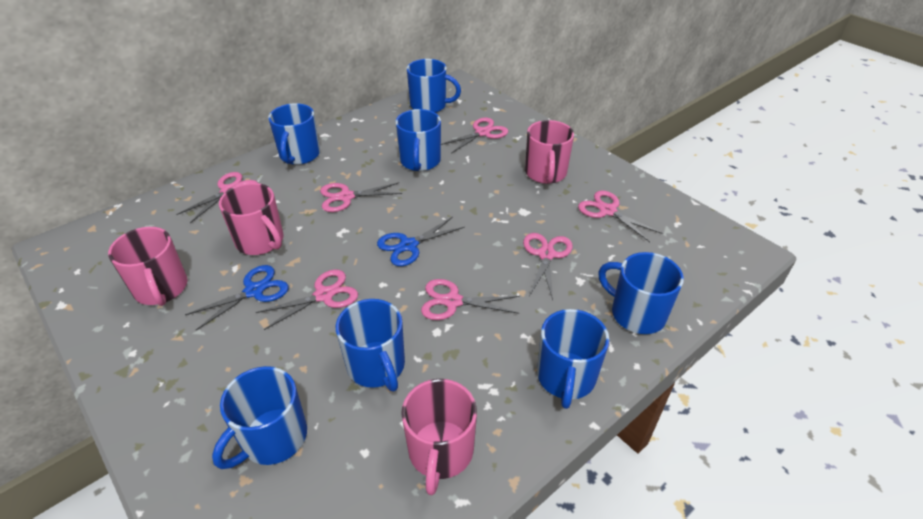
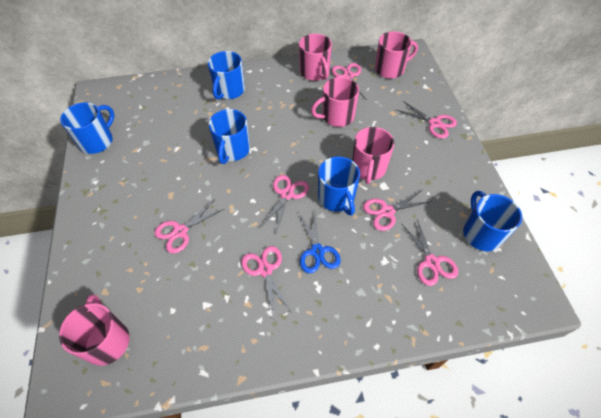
blue mug: [212,366,307,469] [268,103,320,165] [336,299,405,391] [396,109,441,171] [407,59,461,113] [537,309,609,409] [598,252,684,334] = 7 -> [60,102,114,154] [208,51,245,100] [209,109,250,164] [318,156,360,216] [463,191,522,251] = 5
blue scissors: [185,265,289,330] [377,217,465,266] = 2 -> [299,213,341,273] = 1
pink mug: [108,227,188,306] [219,183,283,255] [401,379,477,495] [525,120,574,184] = 4 -> [59,294,129,366] [299,34,332,81] [311,77,359,127] [352,127,394,184] [375,31,418,79] = 5

